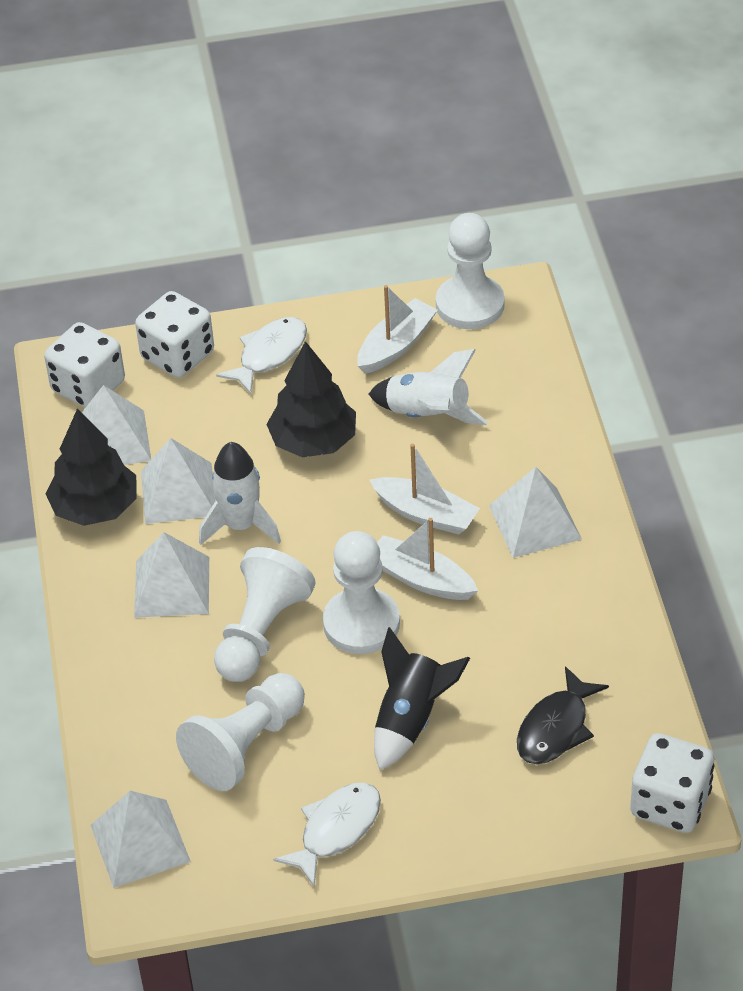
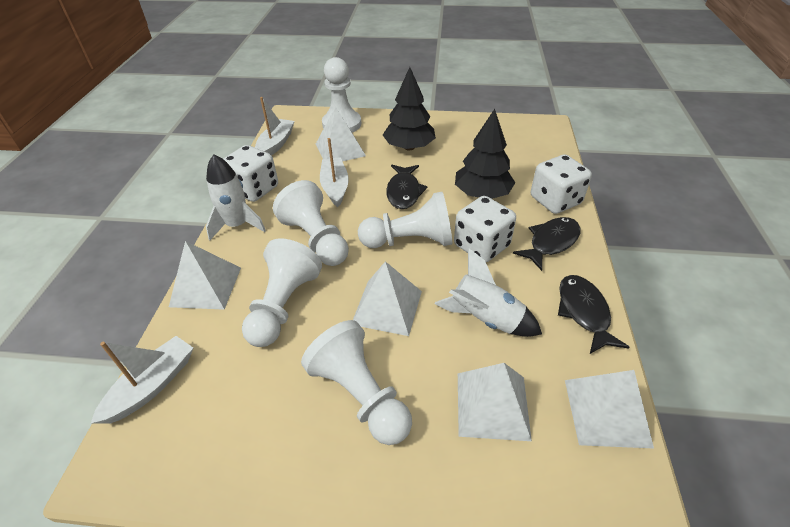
black fish: [517,666,609,764] = 1 -> [386,165,428,209] [513,217,581,271] [558,275,629,354] = 3
black rocket: [374,627,470,770] = 1 -> none = 0
white fish: [216,317,307,394] [273,783,381,886] = 2 -> none = 0
white pawn: [176,673,305,791] [214,547,316,682] [323,531,400,654] [436,213,505,329] = 4 -> [242,239,322,347] [273,180,349,266] [301,320,412,445] [322,57,361,133] [358,192,452,248] = 5

